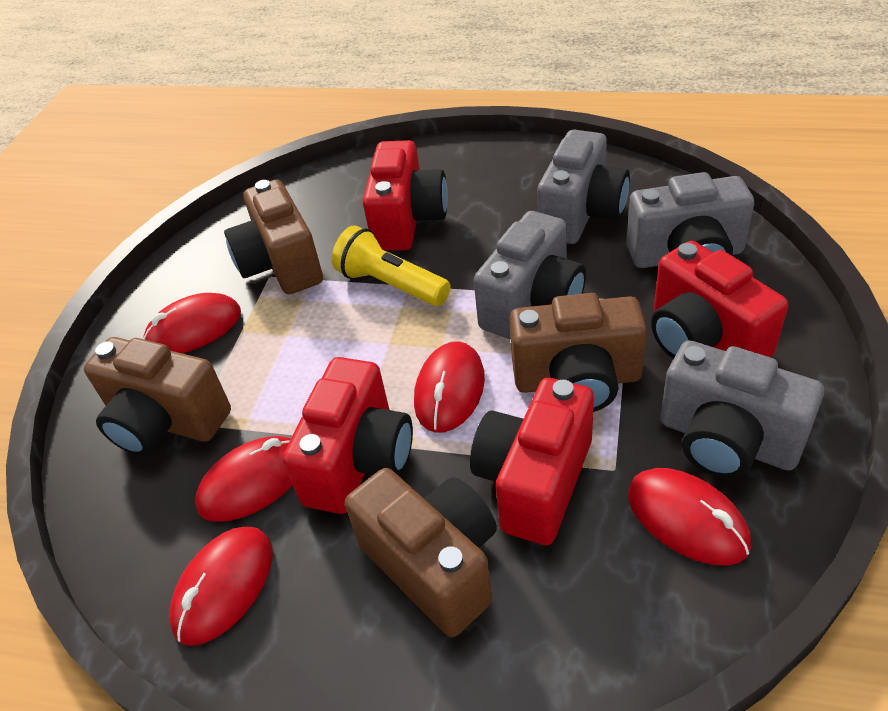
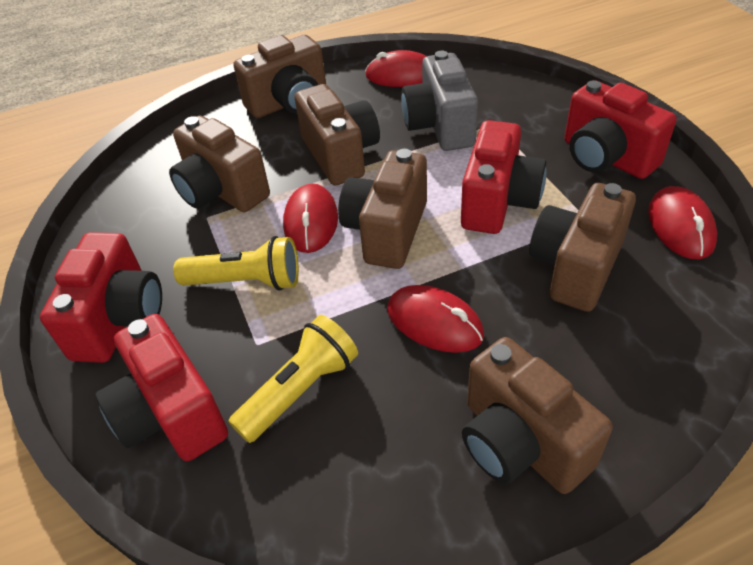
brown camera: [84,337,231,456] [224,180,323,294] [345,468,497,637] [509,293,647,412] = 4 -> [169,116,270,212] [233,35,326,118] [295,84,380,185] [338,149,427,269] [462,337,613,494] [529,183,636,312] = 6
grey camera: [474,211,586,340] [537,130,630,244] [626,172,754,268] [660,340,824,478] = 4 -> [401,51,478,151] = 1
red mouse: [143,293,241,353] [169,526,273,646] [195,436,293,522] [414,341,485,433] [628,468,751,566] = 5 -> [283,184,338,253] [365,50,427,87] [387,285,484,353] [648,186,717,259] = 4
yellow flashlight: [332,225,451,306] = 1 -> [173,236,299,291] [228,315,358,443] = 2

